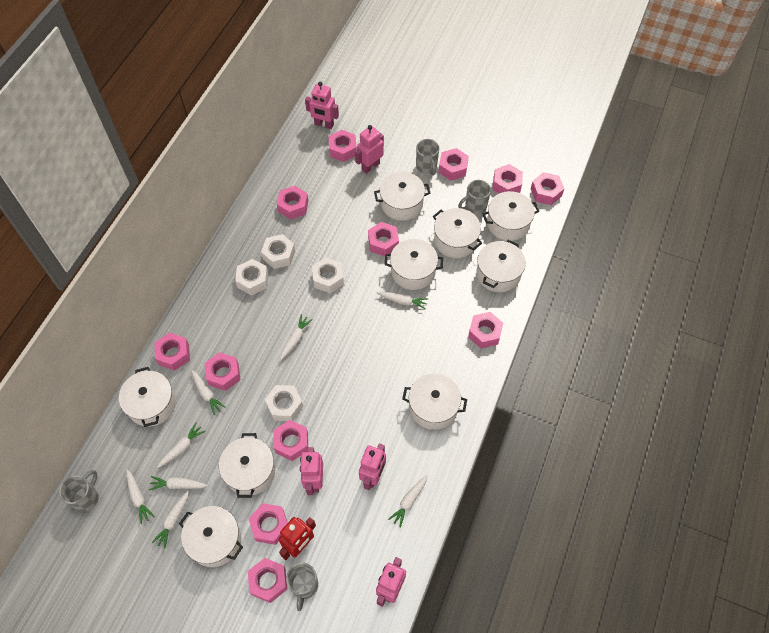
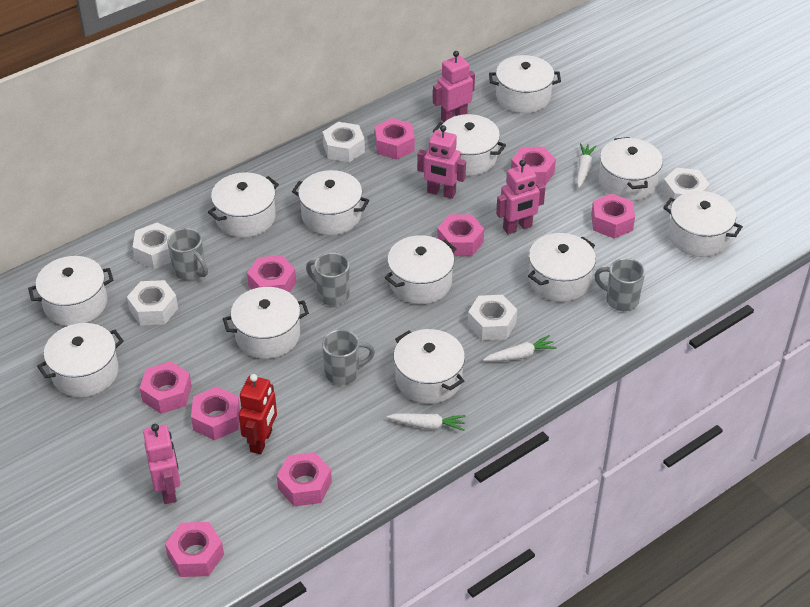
pink nut: [154,333,190,371] [205,352,240,391] [248,558,287,603] [249,503,287,545] [274,420,308,461] [277,186,308,220] [329,130,357,162] [368,222,399,256] [439,148,469,181] [468,312,503,349] [493,164,523,193] [531,172,565,205] = 12 -> [140,361,192,414] [165,522,224,577] [191,386,240,440] [247,255,296,293] [277,452,332,506] [375,118,415,159] [437,214,484,256] [511,147,556,185] [591,194,635,238] = 9
pink robot: [300,447,323,495] [305,81,339,129] [355,125,384,174] [359,443,386,490] [376,557,406,607] = 5 -> [143,424,181,504] [417,125,466,199] [433,51,475,122] [496,160,545,234] = 4
white carrot: [126,469,155,524] [149,476,208,490] [152,491,189,549] [157,423,206,468] [191,370,226,415] [280,314,313,360] [377,291,428,310] [388,475,427,528] = 8 -> [387,413,466,431] [483,335,557,362] [577,143,596,188] = 3
white nut: [235,259,268,295] [261,234,295,269] [265,385,303,421] [312,257,344,293] = 4 -> [127,280,178,326] [133,223,176,269] [323,122,365,162] [468,295,517,341] [662,167,710,206] = 5
white pot: [119,367,176,427] [179,506,243,567] [219,433,275,498] [374,172,430,221] [385,239,443,290] [402,374,467,430] [433,208,482,258] [476,240,526,292] [482,191,539,241] = 9 -> [28,256,113,326] [37,323,124,397] [208,172,279,237] [223,287,309,359] [292,170,370,235] [384,235,456,304] [394,329,465,404] [433,114,506,176] [489,55,561,113] [528,233,596,302] [599,137,663,201] [663,191,743,257] = 12

